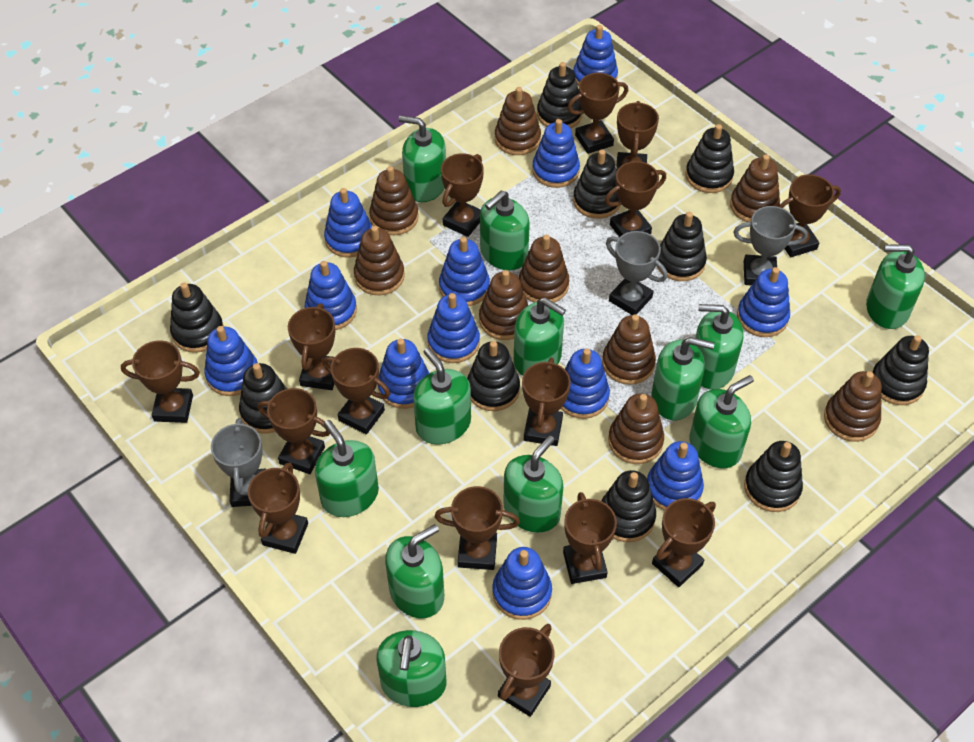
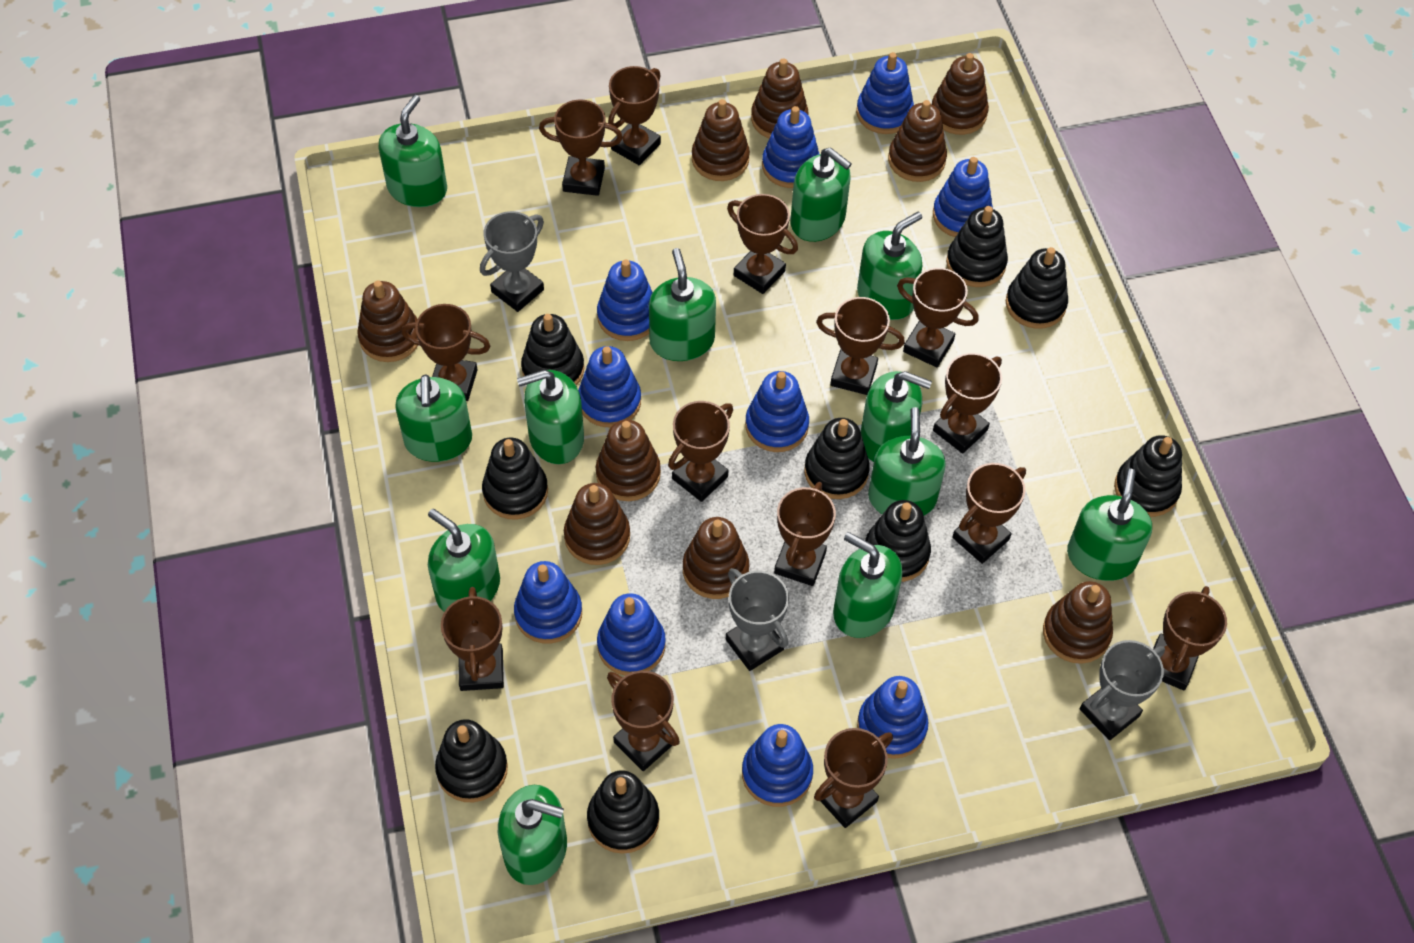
black stacking toy: [170,283,224,353] [239,363,287,433] [467,341,520,411] [537,62,582,128] [573,150,620,219] [601,470,656,542] [657,212,707,281] [685,124,734,193] [744,441,803,512] [872,335,929,405] = 10 -> [435,719,508,802] [482,438,548,520] [521,314,584,385] [587,770,659,854] [804,418,870,499] [865,500,931,582] [946,206,1008,287] [1006,247,1068,329] [1114,435,1182,517] = 9
blue stacking toy: [204,326,258,396] [305,261,357,330] [324,188,372,258] [378,339,430,409] [427,293,480,363] [439,237,490,306] [492,547,552,620] [532,119,580,188] [561,348,610,419] [573,25,618,87] [647,441,704,511] [737,267,790,337] = 12 -> [514,561,582,644] [578,346,641,427] [597,259,653,341] [597,593,666,675] [742,724,813,807] [745,371,809,452] [762,106,819,188] [856,52,914,134] [857,676,929,759] [933,157,993,237] = 10
brown trophy: [121,340,200,423] [248,462,308,554] [258,388,330,474] [288,304,335,390] [323,348,390,434] [435,486,520,570] [441,153,484,237] [498,624,555,717] [522,358,571,446] [563,492,617,584] [567,73,628,154] [605,161,666,237] [616,101,659,170] [652,498,716,587] [778,174,841,257] = 15 -> [401,304,490,401] [441,587,504,691] [539,100,623,196] [607,671,680,771] [608,66,661,165] [668,401,733,502] [727,194,798,294] [774,482,836,586] [814,728,893,828] [816,297,905,395] [897,268,979,367] [933,353,1002,454] [952,463,1026,564] [1153,586,1227,690] = 14

